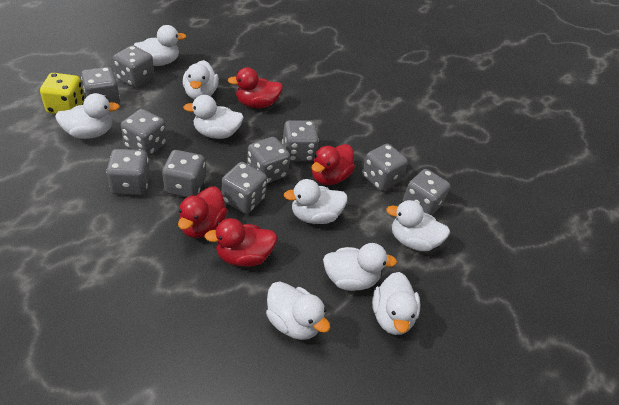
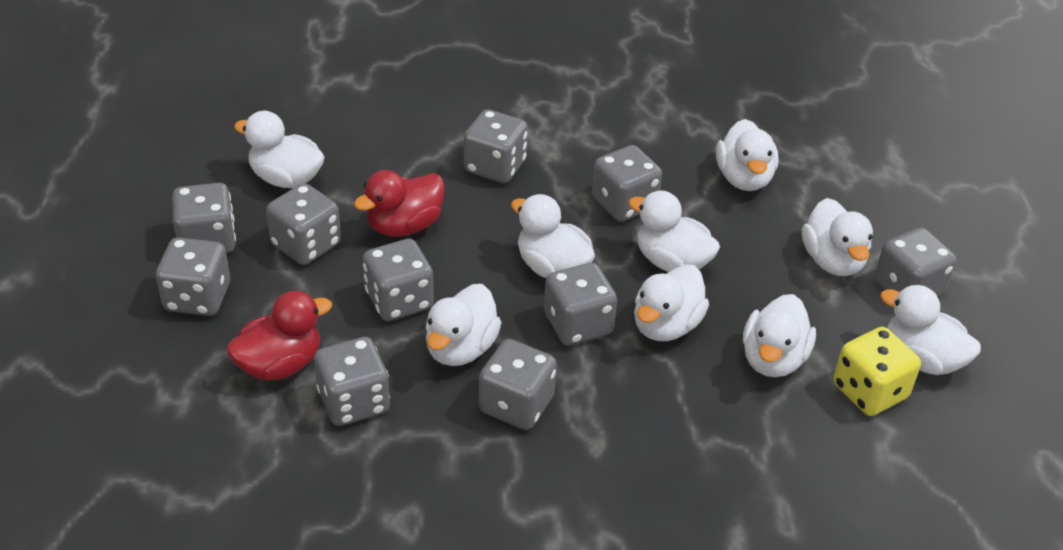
red duck: [178,187,227,238] [204,218,277,267] [227,67,283,108] [312,144,355,185] = 4 -> [227,291,332,381] [354,170,445,237] = 2

